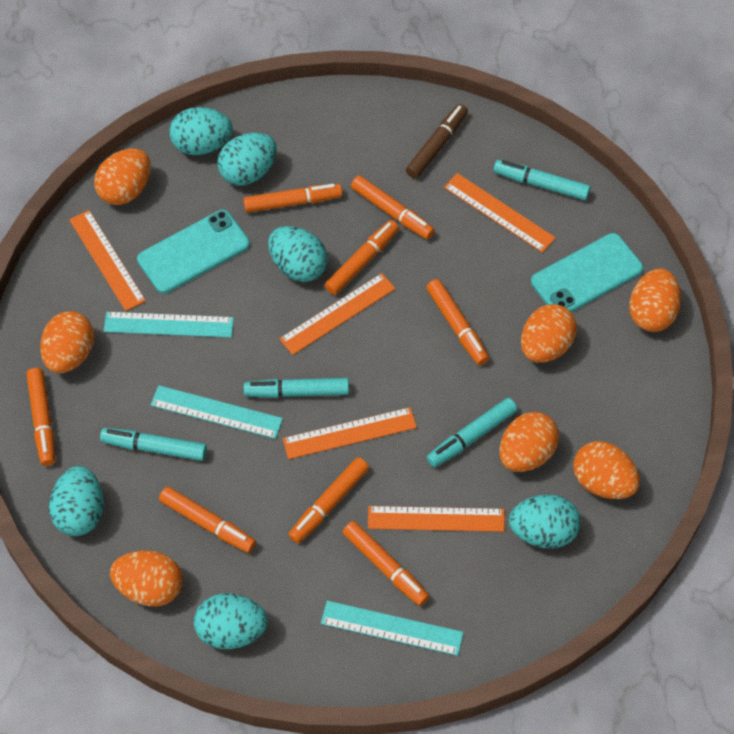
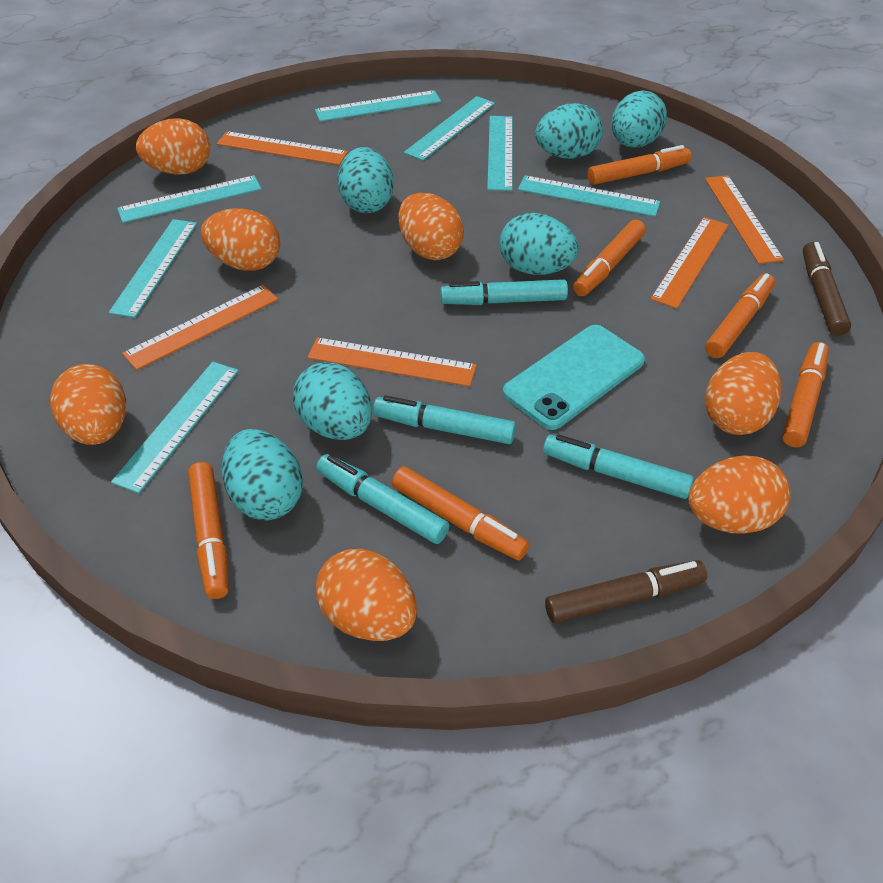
brown marker: [406,104,468,179] = 1 -> [545,560,707,623] [803,242,851,336] = 2
orange marker: [26,368,55,466] [159,486,256,553] [243,184,342,213] [288,457,369,544] [324,220,399,295] [342,521,429,606] [351,175,435,240] [426,279,489,365] = 8 -> [188,462,229,599] [392,467,529,560] [573,220,646,296] [587,145,691,185] [705,273,775,358] [782,342,829,447] = 6
turquoise phone: [137,210,250,294] [531,233,643,312] = 2 -> [503,325,645,430] = 1
turquoise ruler: [104,312,234,338] [151,385,283,439] [321,601,464,656] = 3 -> [109,219,197,318] [111,362,239,493] [117,175,262,223] [315,90,441,122] [404,96,495,161] [487,116,513,191] [518,175,660,217] = 7

